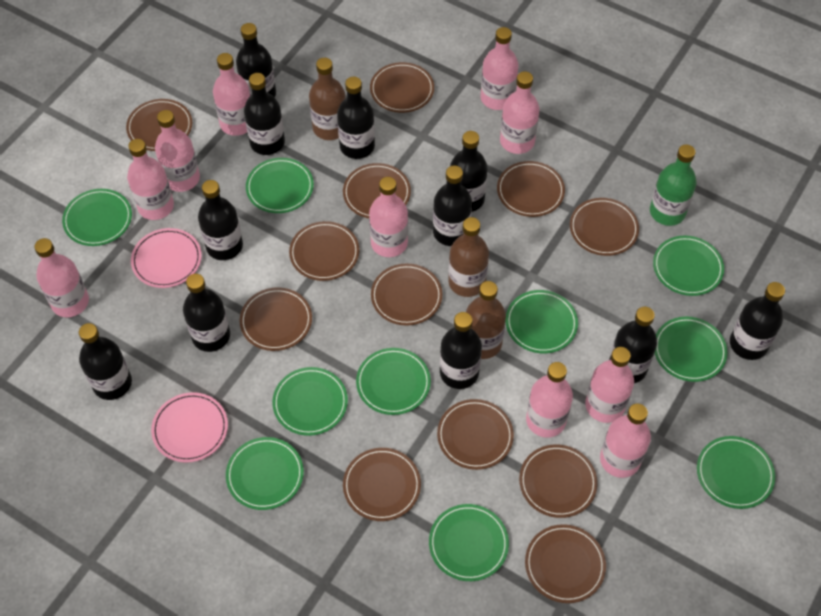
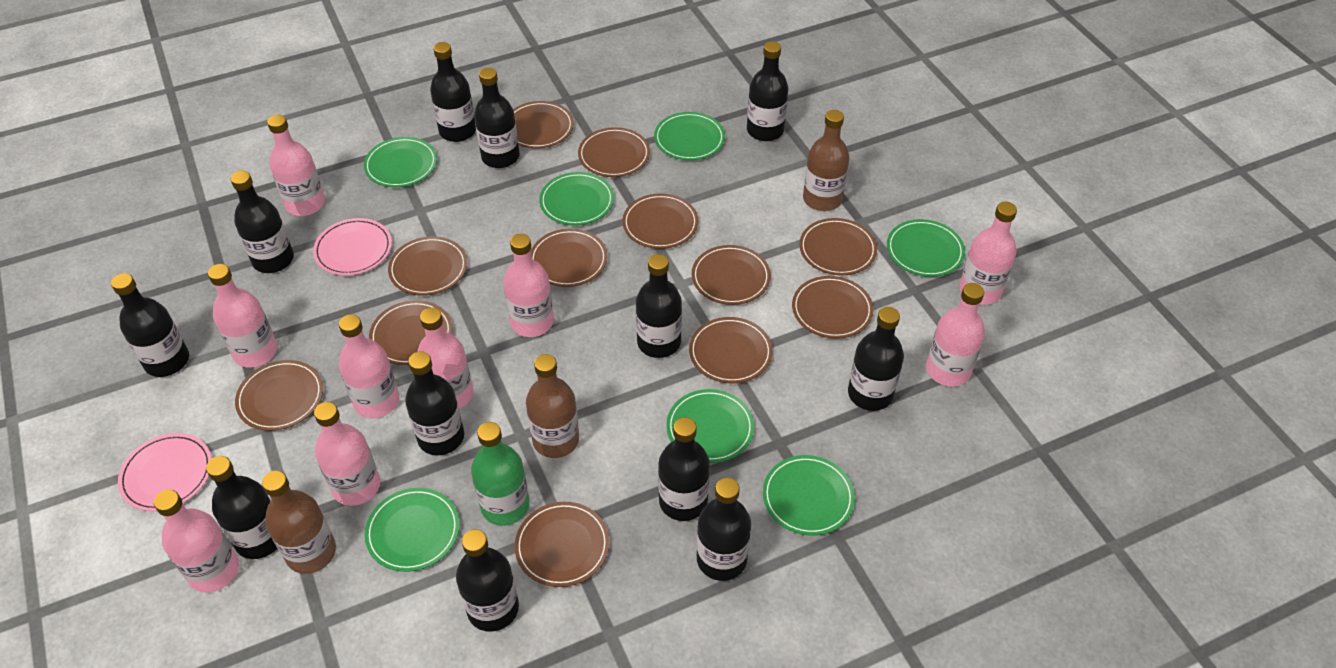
black bottle: [79,323,132,400] [183,274,230,352] [198,180,243,260] [236,23,276,98] [244,73,285,155] [337,77,375,159] [433,165,472,246] [440,312,482,389] [450,131,488,212] [609,307,657,383] [730,282,785,360] = 11 -> [111,273,189,377] [206,456,277,559] [231,171,294,273] [405,351,464,455] [430,42,476,142] [456,529,519,632] [474,68,520,168] [636,254,682,358] [658,417,710,521] [697,478,751,581] [747,41,788,141] [848,307,904,411] = 12
green plate: [62,189,132,246] [226,437,304,510] [246,158,314,213] [272,367,348,436] [356,348,431,415] [429,504,509,581] [506,290,578,353] [653,236,724,296] [655,316,728,382] [697,436,776,509] = 10 -> [364,137,437,187] [365,488,460,572] [539,172,614,226] [654,112,725,160] [666,389,754,463] [763,455,855,536] [887,219,965,277] = 7
pink bottle: [34,238,89,317] [127,139,174,220] [155,110,200,192] [213,53,251,136] [369,177,408,257] [481,27,519,110] [500,71,539,154] [526,362,573,438] [585,347,634,423] [600,403,651,478] = 10 -> [154,490,239,593] [208,264,277,368] [267,115,325,216] [314,402,380,506] [339,314,399,418] [417,307,473,409] [503,234,554,337] [926,283,985,387] [959,202,1017,305] = 9

